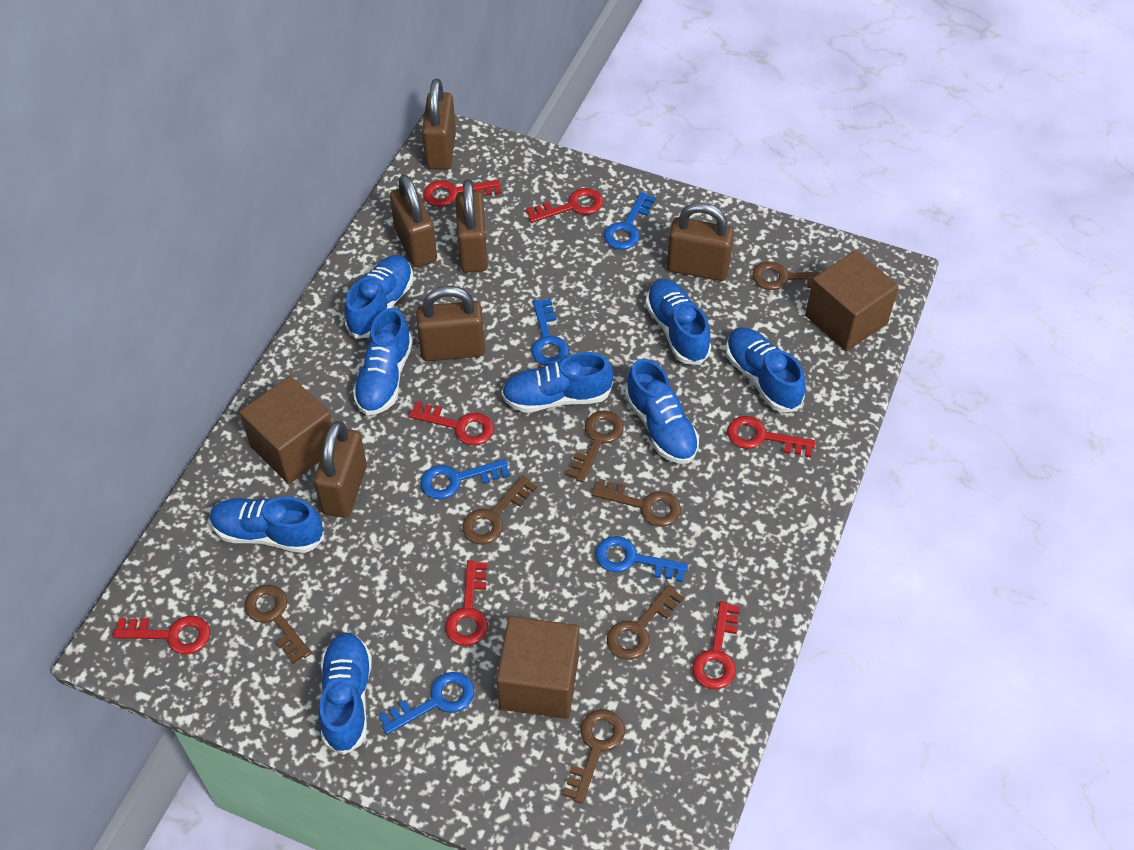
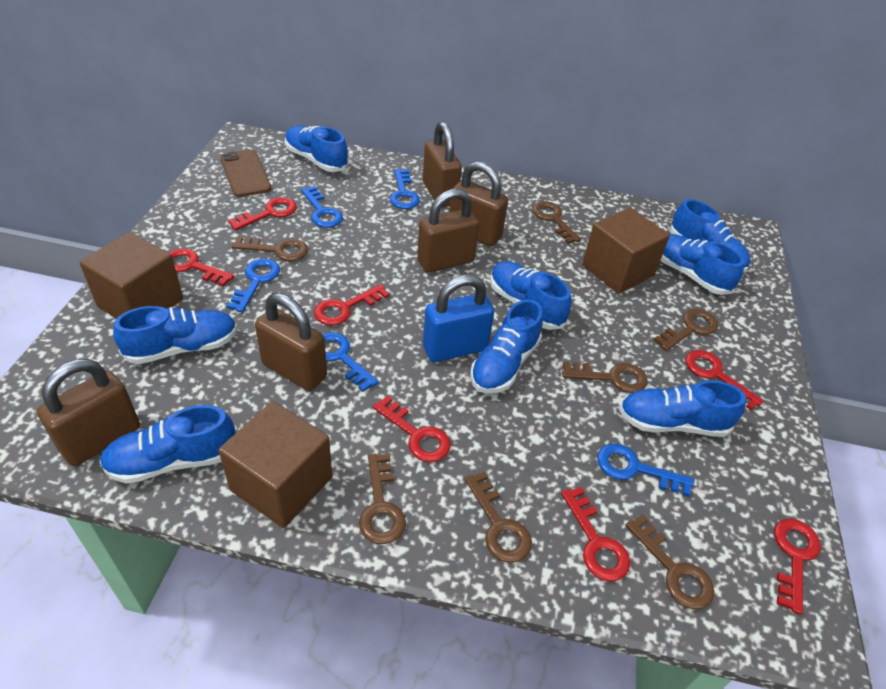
blue padlock: none = 0 -> [423,275,494,362] = 1
brown padlock: [314,421,367,518] [390,174,437,267] [416,286,485,361] [422,79,456,170] [455,179,488,273] [667,202,734,281] = 6 -> [37,359,140,466] [255,293,327,391] [417,189,480,273] [423,122,462,207] [449,161,508,247] = 5
brown phone: none = 0 -> [220,149,271,197] = 1

